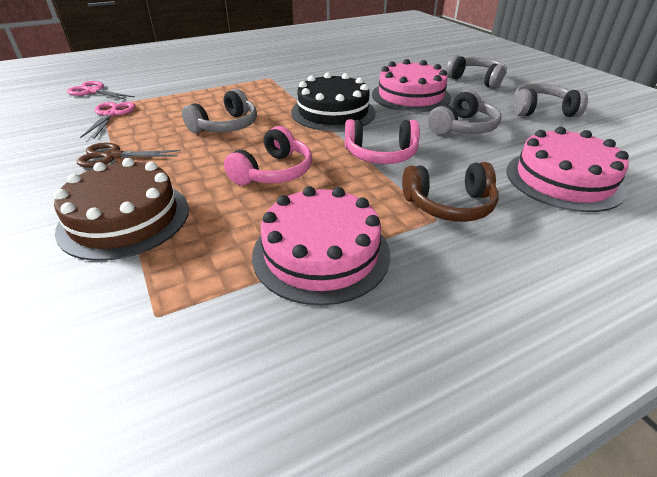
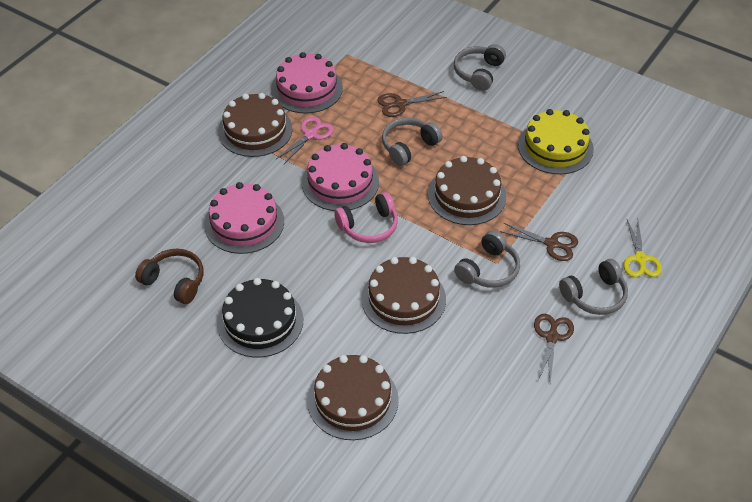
brown cake: [54,158,189,261] = 1 -> [218,93,292,157] [307,355,399,440] [361,257,446,334] [428,156,506,225] = 4
brown scissors: [77,142,181,168] = 1 -> [378,91,447,117] [500,223,578,261] [534,314,574,382] = 3
pink headphones: [224,126,312,185] [345,119,420,164] = 2 -> [334,192,398,243] = 1
pink scissors: [67,81,135,100] [80,102,136,139] = 2 -> [276,117,334,164] = 1
yellow cake: none = 0 -> [518,109,594,174] = 1
yellow scissors: none = 0 -> [623,219,662,277] = 1

